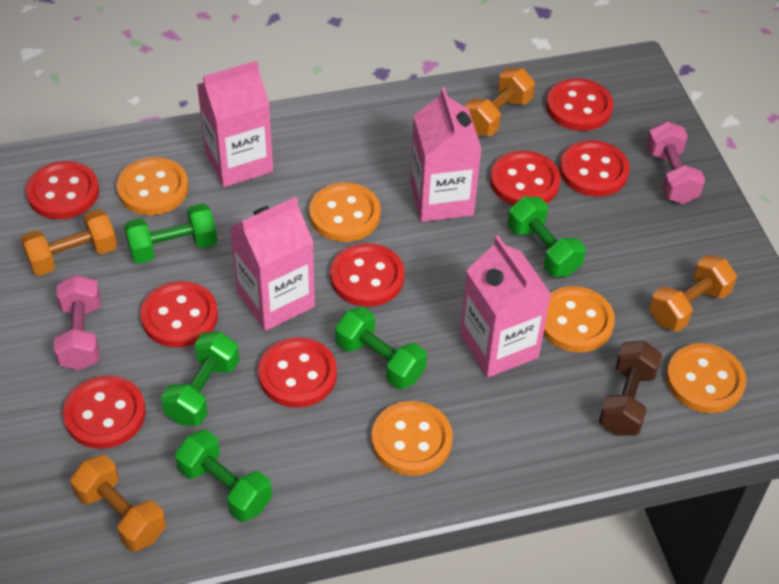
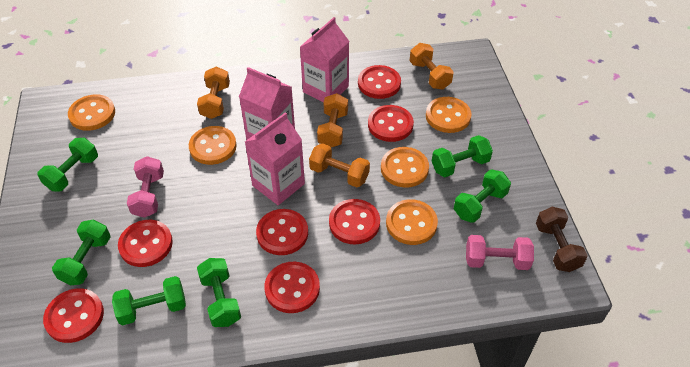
green dumbbell: [124,203,217,264] [161,332,240,426] [175,429,272,522] [335,307,427,389] [507,196,586,277] = 5 -> [37,138,98,192] [52,219,111,285] [112,276,186,325] [197,258,241,327] [432,135,493,177] [454,169,511,223] = 6
pink carton: [197,61,273,187] [230,197,315,331] [410,87,481,222] [460,236,552,378] = 4 -> [239,67,295,140] [245,112,305,205] [300,17,349,103] = 3
red button: [26,161,99,219] [63,375,146,449] [140,281,218,347] [258,337,337,408] [330,243,405,307] [490,151,561,205] [546,78,613,131] [559,140,630,197] = 8 -> [43,288,104,343] [118,220,173,267] [256,209,308,255] [264,262,320,313] [329,199,380,245] [358,65,401,99] [368,105,414,142] = 7

